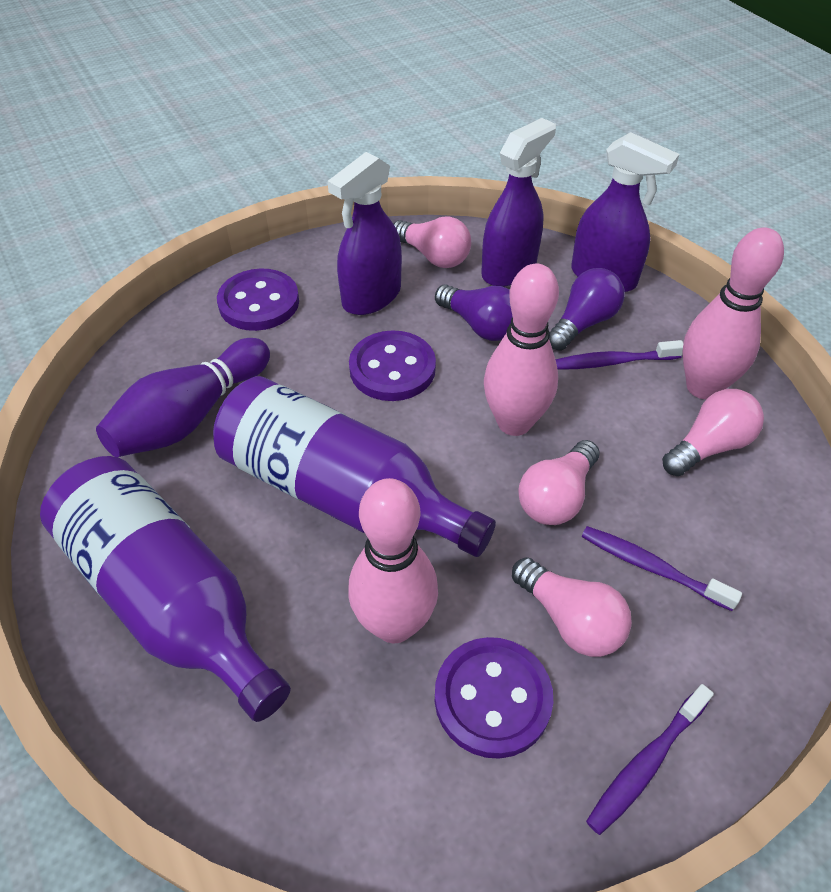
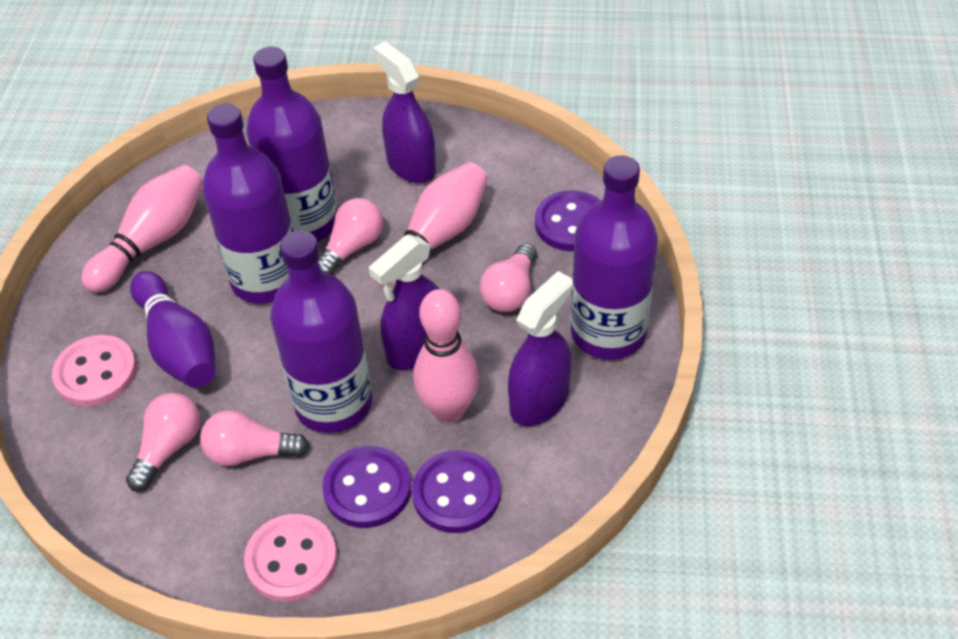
pink button: none = 0 -> [52,335,137,407] [244,514,337,602] = 2
purple bottle: [40,456,291,722] [213,376,496,557] = 2 -> [202,104,293,304] [246,47,337,242] [270,230,372,433] [571,155,658,360] = 4
purple light bulb: [435,285,513,341] [549,268,625,351] = 2 -> none = 0
purple toothbrush: [555,340,684,370] [581,526,742,611] [586,684,714,835] = 3 -> none = 0

